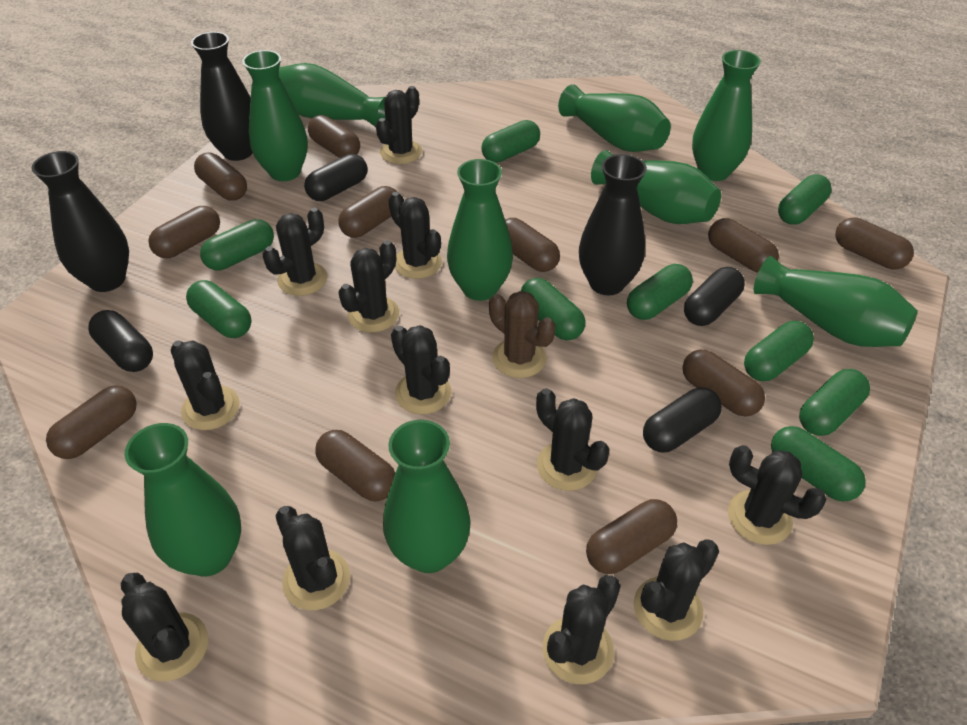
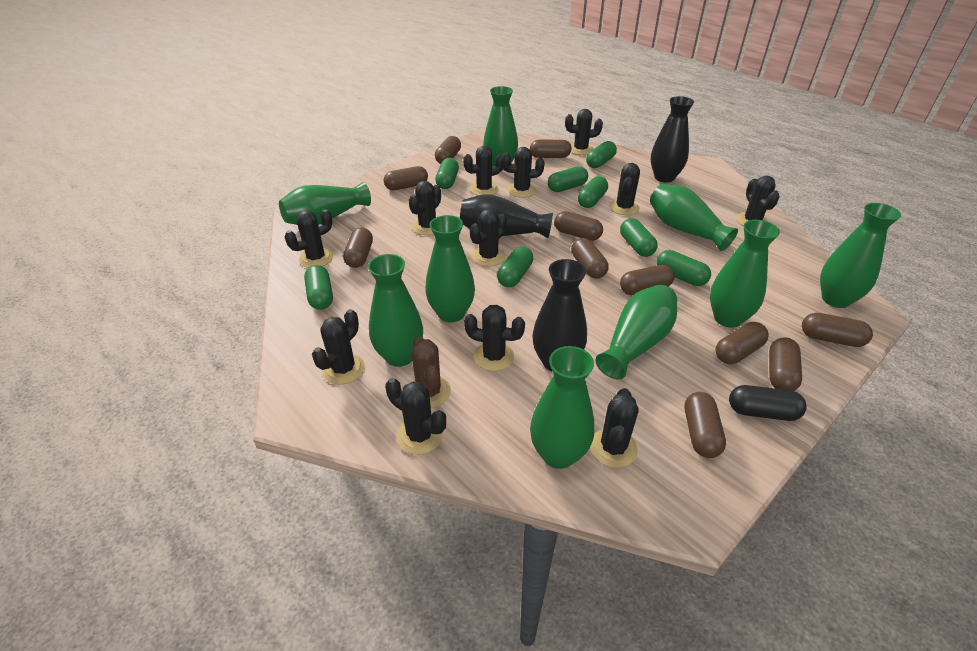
black capsule: [88,310,153,372] [304,154,367,201] [643,387,722,452] [684,267,745,326] = 4 -> [729,385,807,421] = 1
green capsule: [186,280,252,338] [200,219,274,271] [481,120,540,163] [521,278,586,340] [627,264,693,320] [744,321,814,381] [771,426,866,502] [778,174,831,225] [799,369,870,436] = 9 -> [304,265,333,310] [435,158,459,189] [497,246,533,287] [548,166,588,192] [578,176,608,208] [586,141,617,168] [620,218,658,257] [656,250,711,286] = 8

